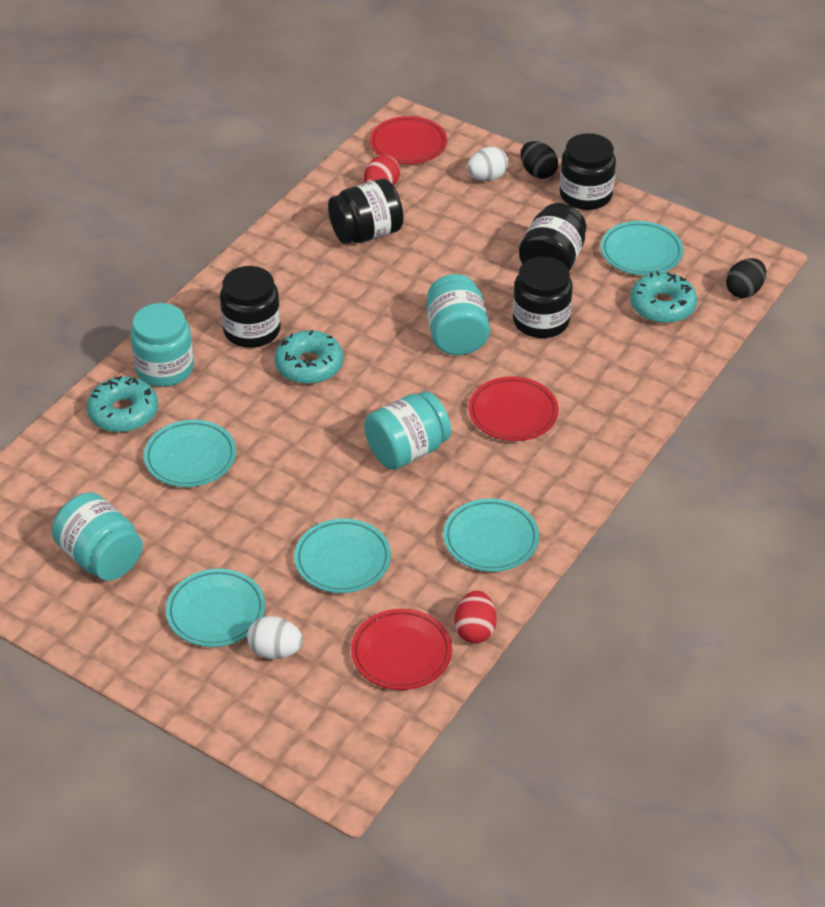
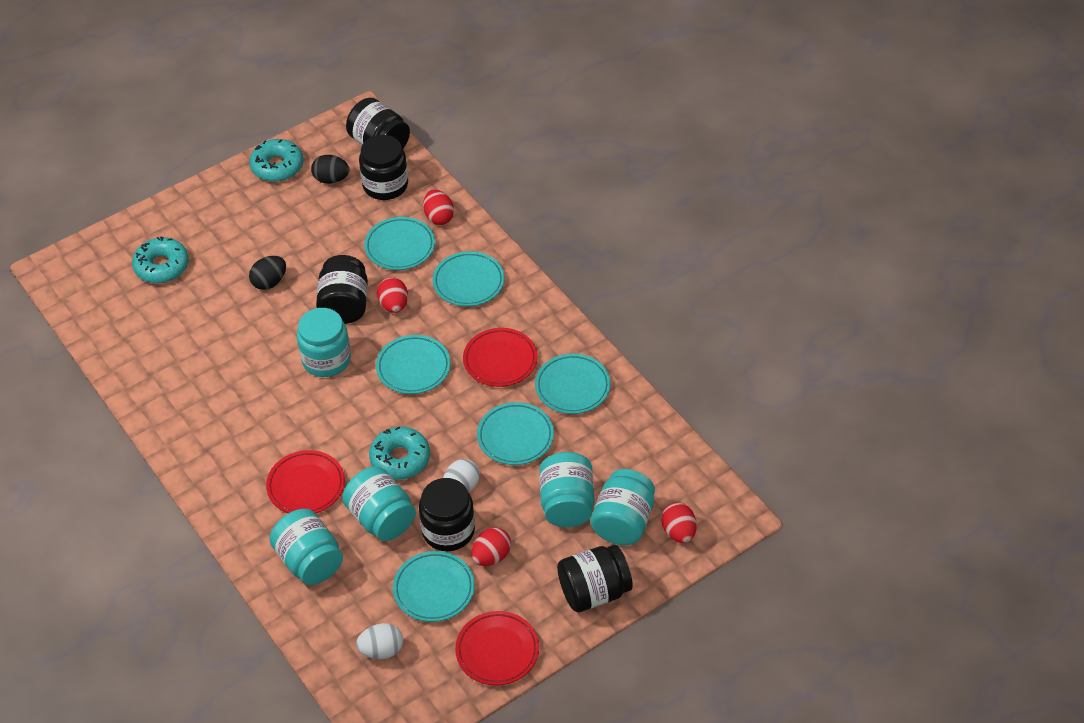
red egg: [364,155,400,186] [454,591,497,643] = 2 -> [377,277,408,313] [423,190,454,225] [471,528,511,566] [661,503,697,543] = 4
turquoise jar: [52,492,143,581] [131,303,194,387] [364,391,451,470] [426,274,490,355] = 4 -> [270,509,343,585] [297,308,351,377] [342,467,416,541] [539,452,594,527] [591,469,655,545] = 5
turquoise plate: [144,420,236,487] [166,569,265,647] [294,518,391,593] [443,498,539,572] [601,221,683,275] = 5 -> [364,217,435,270] [376,335,451,394] [393,551,475,622] [433,251,504,307] [477,402,554,465] [535,354,611,414] = 6

